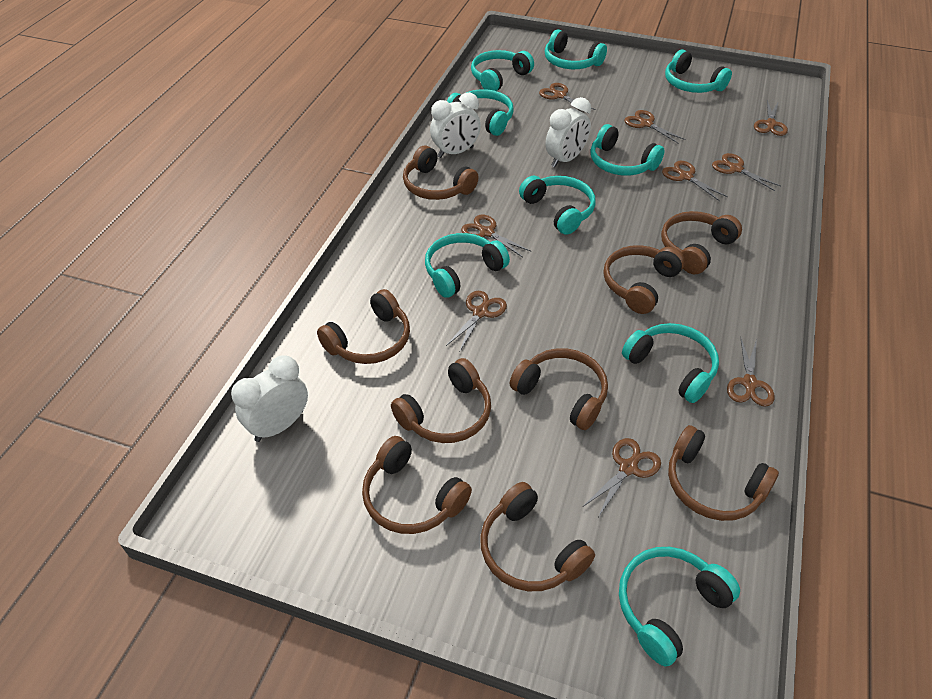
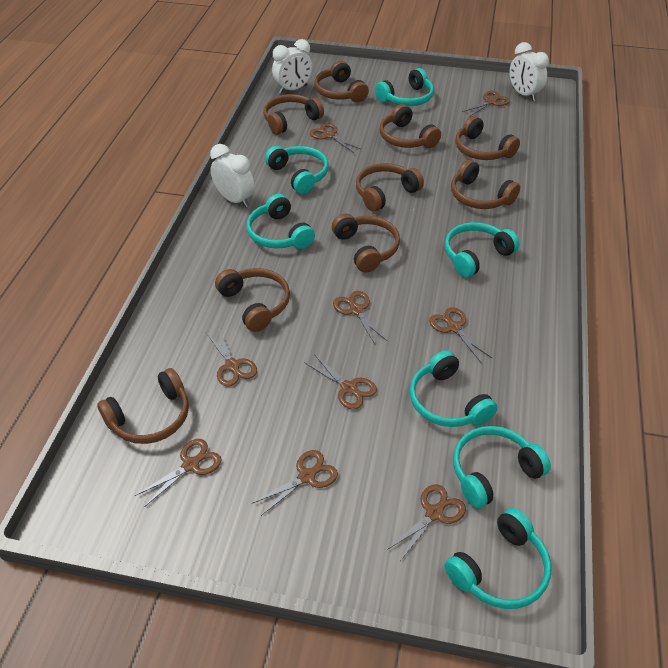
turquoise headphones: [425,233,510,298] [447,89,514,136] [471,50,534,91] [519,176,596,235] [545,29,607,69] [590,124,664,176] [619,547,740,666] [622,323,719,403] [665,50,732,93] = 9 -> [247,194,315,249] [265,146,329,194] [375,68,434,106] [410,350,497,427] [445,222,520,278] [445,508,551,609] [453,426,551,509] = 7

